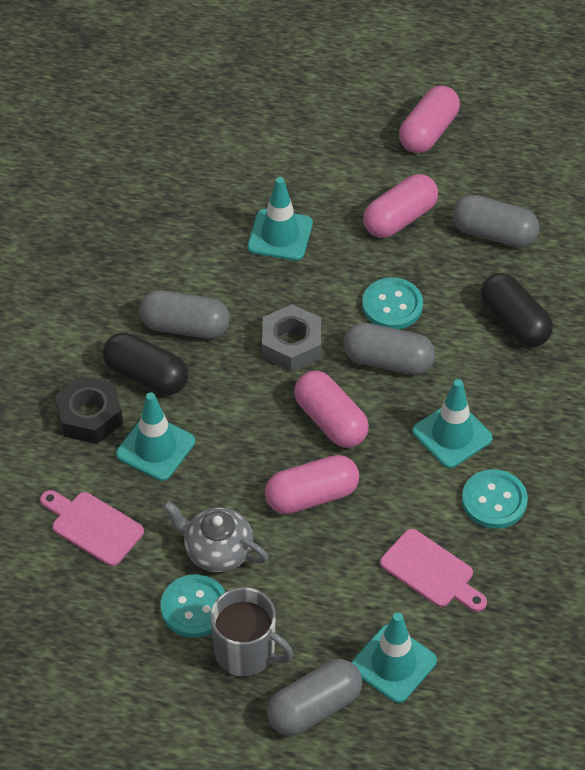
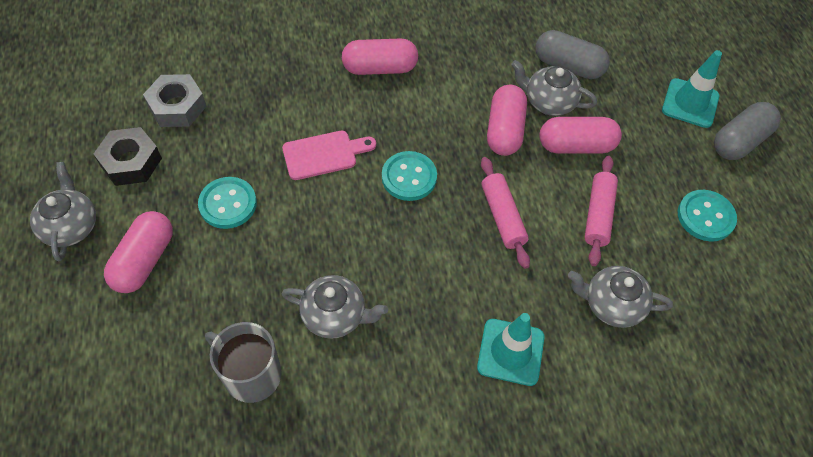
black capsule: [103,333,189,395] [481,273,553,347] = 2 -> none = 0
grey capsule: [139,290,230,339] [267,659,362,735] [343,323,435,375] [453,195,539,247] = 4 -> [535,30,610,79] [714,102,781,160] = 2
grey teapot: [163,501,269,572] = 1 -> [30,162,96,261] [282,275,388,339] [511,60,597,116] [568,266,673,328] = 4
pink cutting board: [40,490,144,566] [380,529,487,612] = 2 -> [282,131,376,180] = 1
pink rolling pin: none = 0 -> [481,157,530,269] [584,156,618,266] = 2
turquoise traffic cone: [116,393,195,481] [248,177,313,261] [351,612,437,703] [413,379,493,468] = 4 -> [477,313,545,386] [662,50,722,128] = 2

